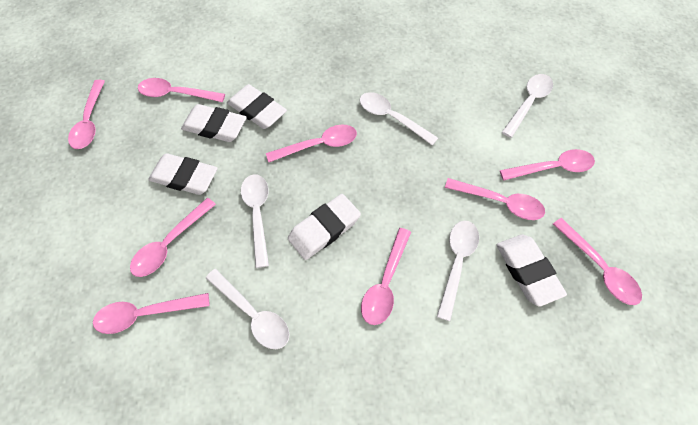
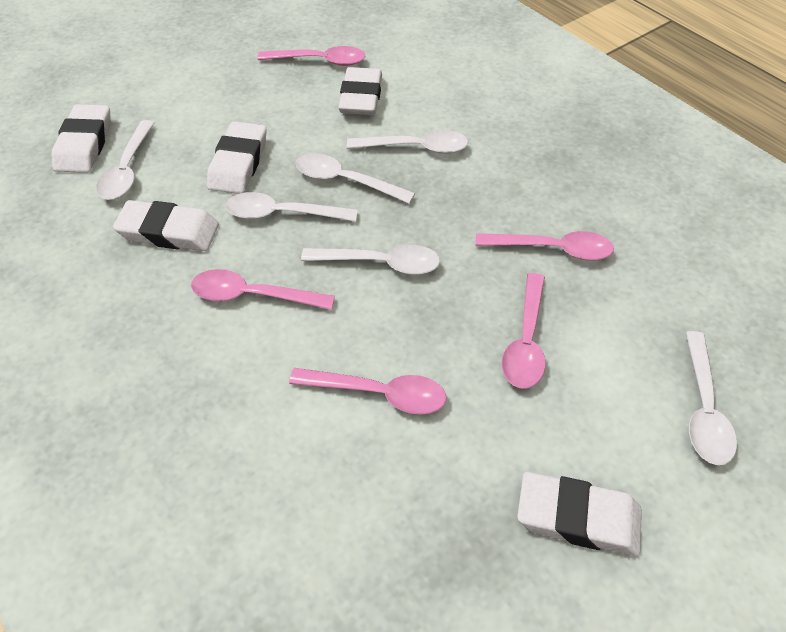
pink spoon: [68,80,105,149] [93,293,210,334] [130,198,216,277] [138,78,225,102] [266,125,357,162] [361,228,411,325] [445,178,545,220] [500,149,595,180] [553,218,642,305] = 9 -> [191,269,335,310] [258,46,365,66] [289,368,446,414] [475,231,614,260] [502,273,546,388] = 5
white spoon: [206,269,290,349] [241,174,269,268] [360,92,438,146] [437,221,479,321] [502,74,553,138] = 5 -> [96,120,154,200] [226,192,357,222] [296,153,415,204] [301,245,440,275] [347,130,468,154] [685,331,737,465] = 6

